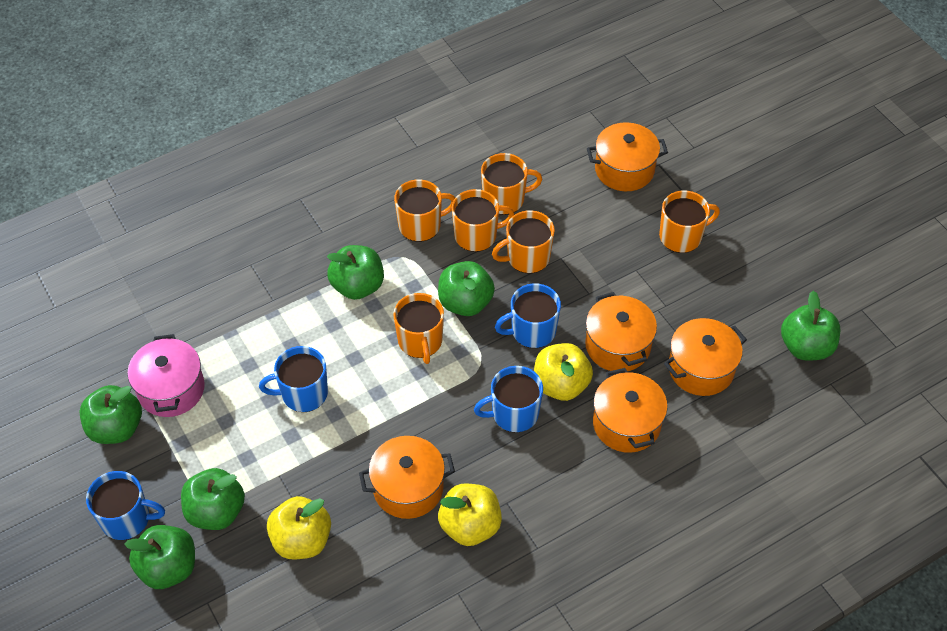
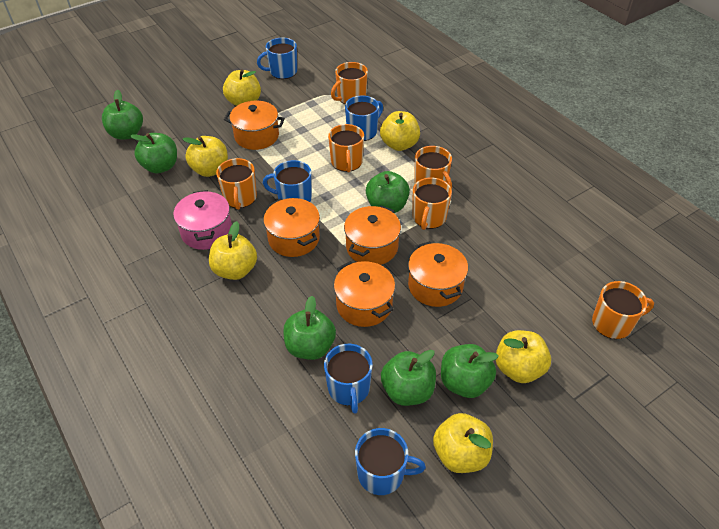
blue mug: [86,471,165,540] [259,346,328,412] [474,366,543,433] [495,283,561,348] = 4 -> [257,38,297,79] [263,160,312,202] [324,344,373,414] [345,96,383,141] [355,428,426,495] = 5
yellow apple: [267,496,331,559] [438,484,502,546] [534,343,593,401] = 3 -> [183,136,228,177] [209,221,257,280] [223,69,261,106] [380,111,420,151] [433,413,493,473] [496,330,551,383] = 6

